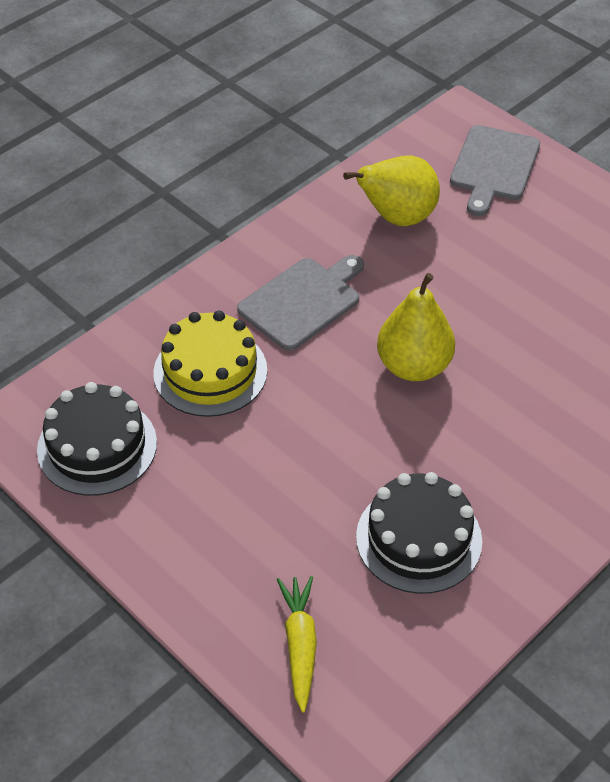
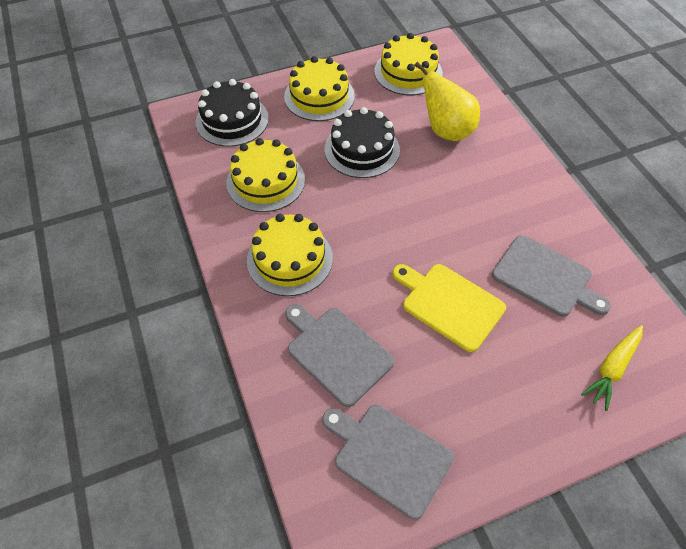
grey cutting board: [237,255,364,351] [450,125,540,216] = 2 -> [285,304,394,407] [322,405,454,520] [492,235,611,317] = 3
yellow cake: [153,311,267,417] = 1 -> [226,138,305,212] [247,214,333,296] [284,56,355,121] [374,33,443,95] = 4
yellow cutting board: none = 0 -> [393,264,506,352] = 1
yellow pear: [343,156,440,226] [377,273,455,381] = 2 -> [414,61,480,141] = 1

